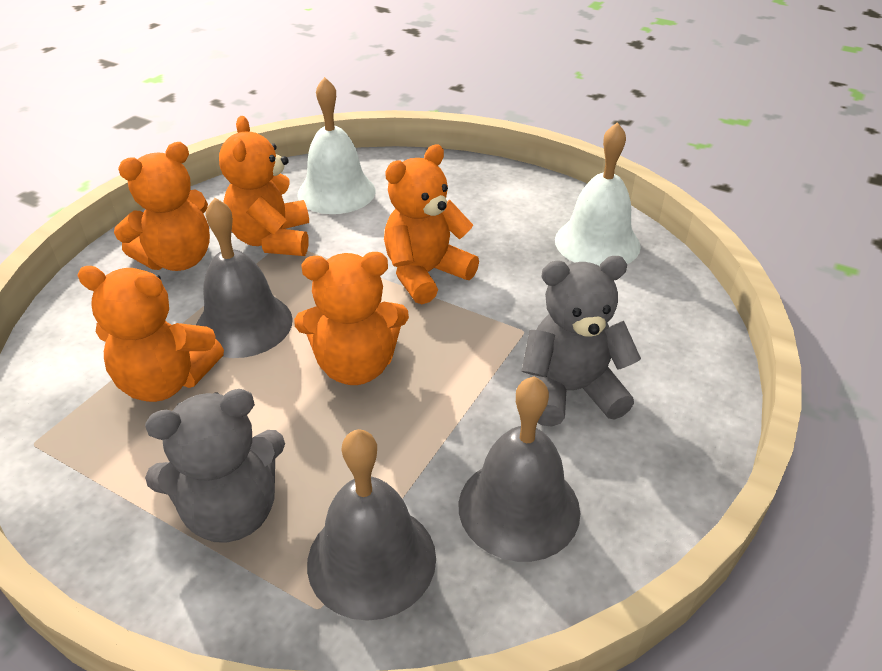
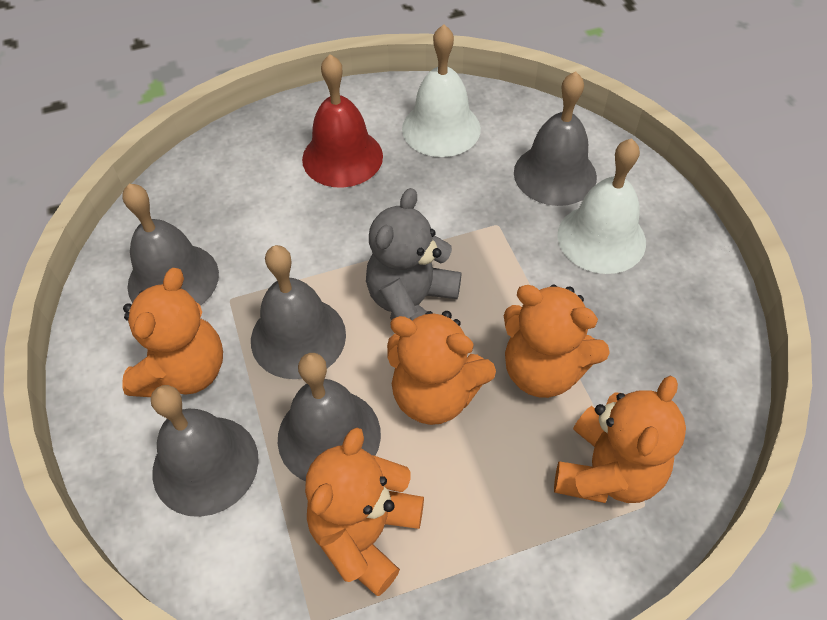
grey bell: [196,198,293,358] [307,429,436,621] [459,376,580,562] = 3 -> [122,184,219,306] [151,385,259,517] [251,245,346,379] [278,353,381,481] [514,71,597,206] = 5
grey teddy bear: [145,389,285,543] [522,256,641,426] = 2 -> [366,188,461,320] = 1
red bell: none = 0 -> [302,54,383,188] = 1

